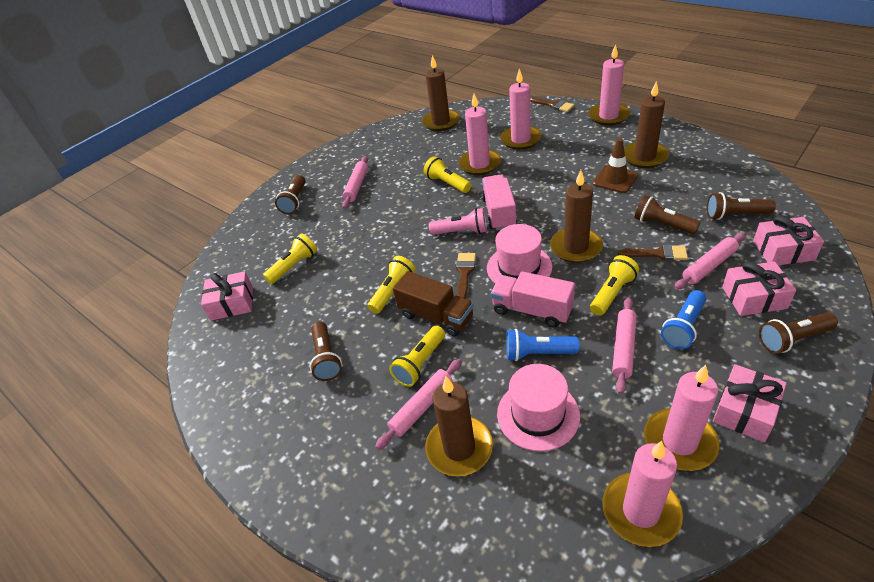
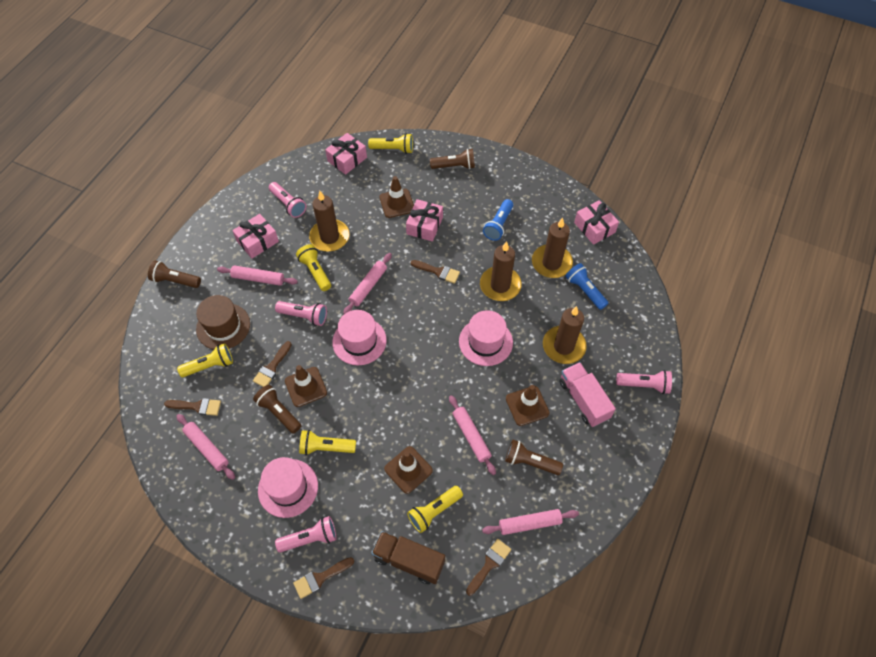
brown brush: [456,253,476,298] [530,97,574,112] [618,245,688,261] = 3 -> [164,398,221,416] [253,341,292,387] [293,557,354,599] [410,260,460,284] [466,539,511,596] = 5
brown flashlight: [275,175,306,214] [310,322,342,381] [634,195,701,234] [707,192,776,220] [759,312,838,354] = 5 -> [148,261,201,288] [253,385,301,434] [430,149,475,169] [505,440,563,475] = 4
brown hat: none = 0 -> [196,295,250,350] = 1
brown traffic cone: [593,138,638,193] = 1 -> [285,365,327,407] [379,176,414,218] [384,446,433,494] [506,385,550,426] = 4
pink candle: [458,94,501,175] [500,69,542,150] [588,44,630,126] [603,441,683,547] [644,365,720,471] = 5 -> none = 0
pink flashlight: [429,208,487,235] = 1 -> [269,182,306,218] [275,301,327,326] [275,516,337,553] [616,370,672,394] = 4
pink hat: [487,224,552,283] [497,364,580,451] = 2 -> [258,457,318,518] [332,310,387,365] [459,310,513,366] = 3
pink rolling pin: [342,156,368,209] [375,359,462,450] [612,297,637,394] [674,233,746,290] = 4 -> [176,414,235,480] [217,265,298,286] [343,253,392,314] [449,395,496,475] [482,509,579,535] = 5
pink truck: [481,175,517,230] [491,271,575,327] = 2 -> [559,362,616,427] = 1

